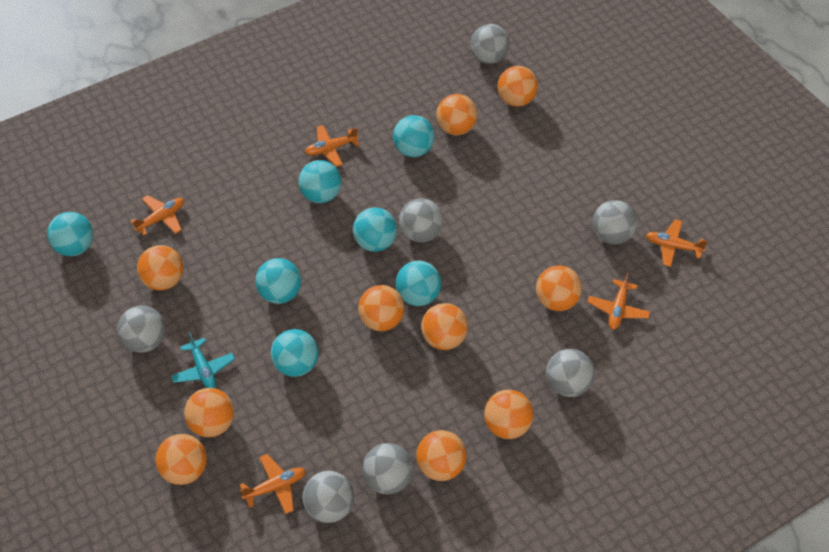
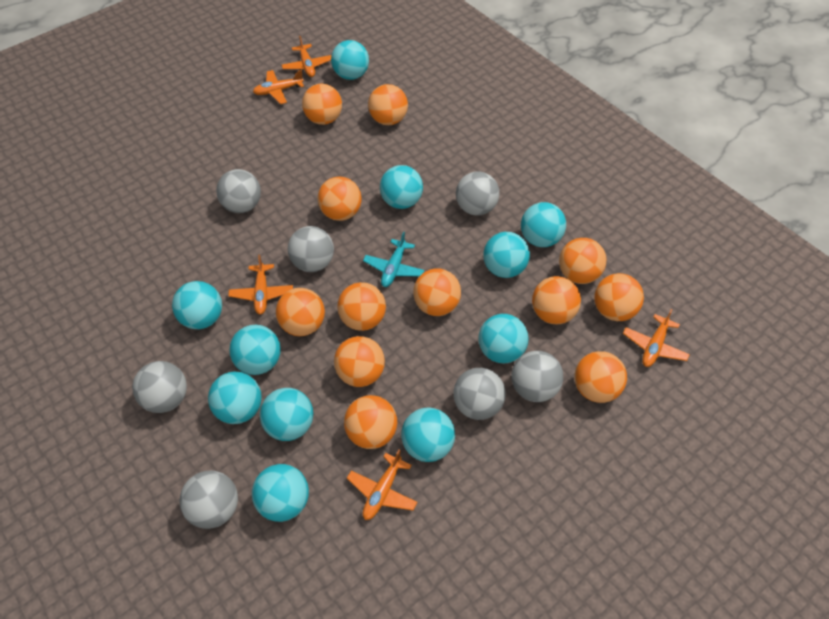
orange ball: [137,245,183,290] [155,434,207,485] [184,388,234,437] [358,285,405,331] [416,430,467,481] [421,303,468,350] [436,94,477,135] [484,390,534,439] [497,66,538,107] [536,265,582,311] = 10 -> [276,288,325,336] [302,84,342,125] [318,177,362,221] [334,336,385,387] [337,282,386,331] [344,395,397,449] [368,84,408,125] [413,268,461,316] [532,276,581,324] [559,238,606,284] [574,351,627,403] [594,273,644,321] = 12
turquoise ball: [47,212,93,256] [255,258,301,304] [271,329,319,377] [298,160,342,203] [353,207,397,252] [393,115,435,157] [396,260,441,306] = 7 -> [172,281,222,329] [208,372,262,424] [229,325,281,375] [252,464,309,522] [260,388,313,441] [331,40,369,80] [380,165,423,209] [401,407,455,462] [478,314,529,364] [483,232,530,278] [521,202,566,247] = 11

